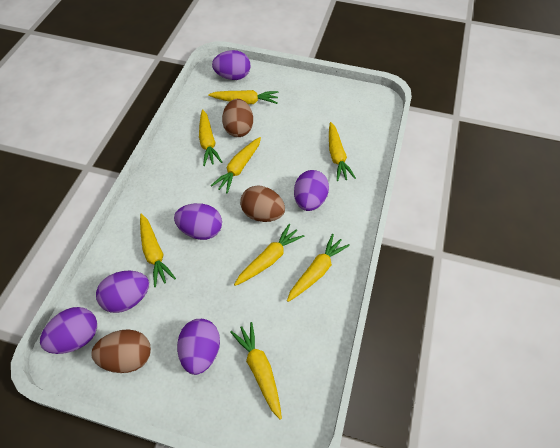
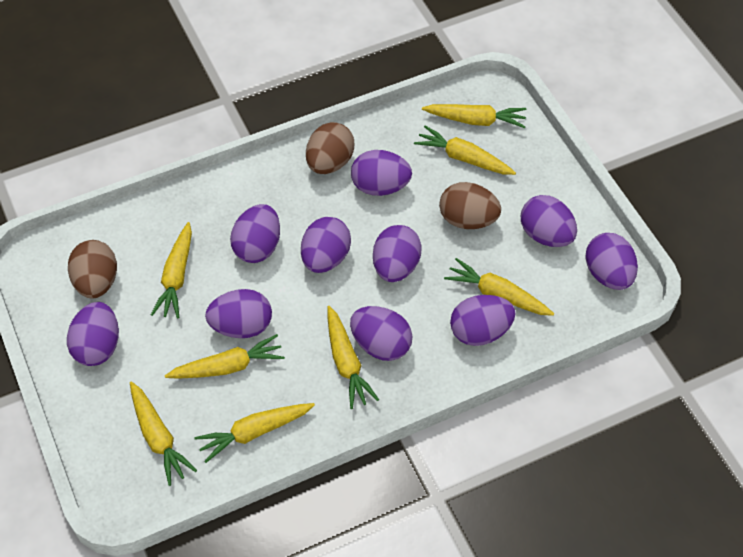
purple egg: [40,307,97,354] [96,270,149,313] [174,203,222,240] [177,319,220,375] [212,50,251,80] [294,170,329,211] = 6 -> [67,302,119,366] [205,289,272,338] [230,204,280,263] [301,217,351,273] [350,306,413,361] [351,150,412,196] [373,225,422,282] [450,295,516,346] [521,195,577,247] [585,233,638,290] = 10

